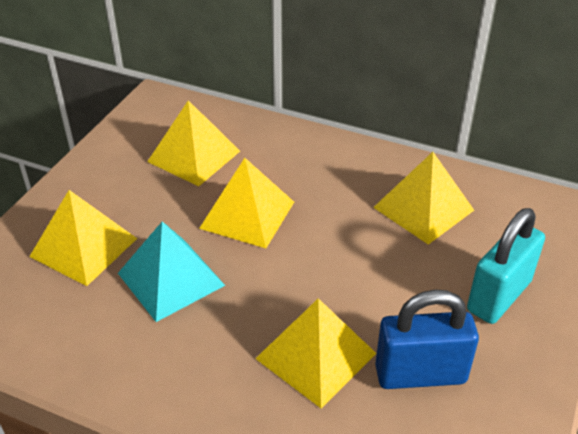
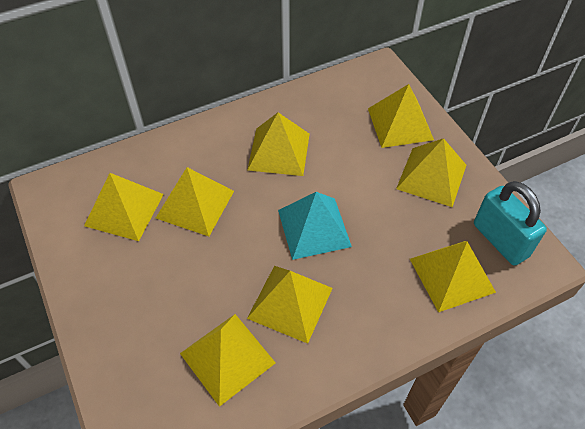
blue padlock: [375,290,479,389] = 1 -> none = 0
yellow pyramid: [29,190,137,286] [147,100,240,186] [199,158,294,248] [255,298,377,408] [373,152,474,245] = 5 -> [84,173,164,241] [156,167,234,237] [180,314,276,407] [247,112,310,176] [247,266,333,344] [368,84,434,148] [396,138,466,207] [410,241,496,312] = 8

